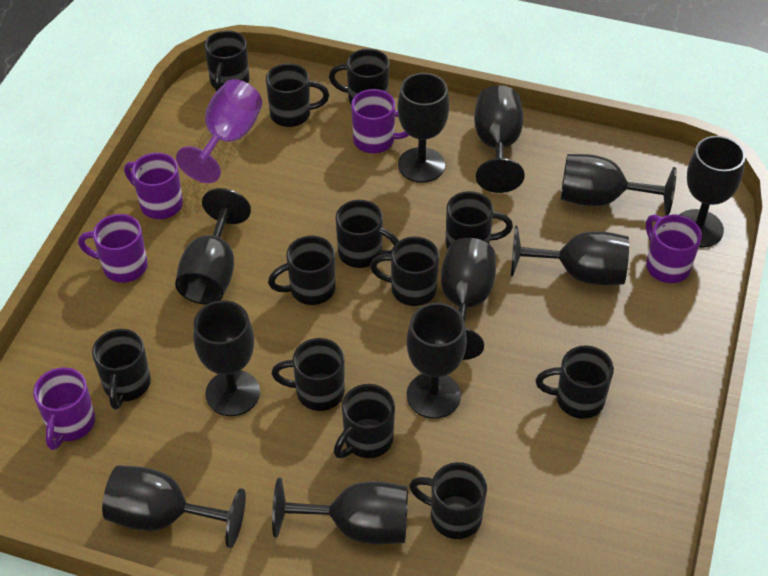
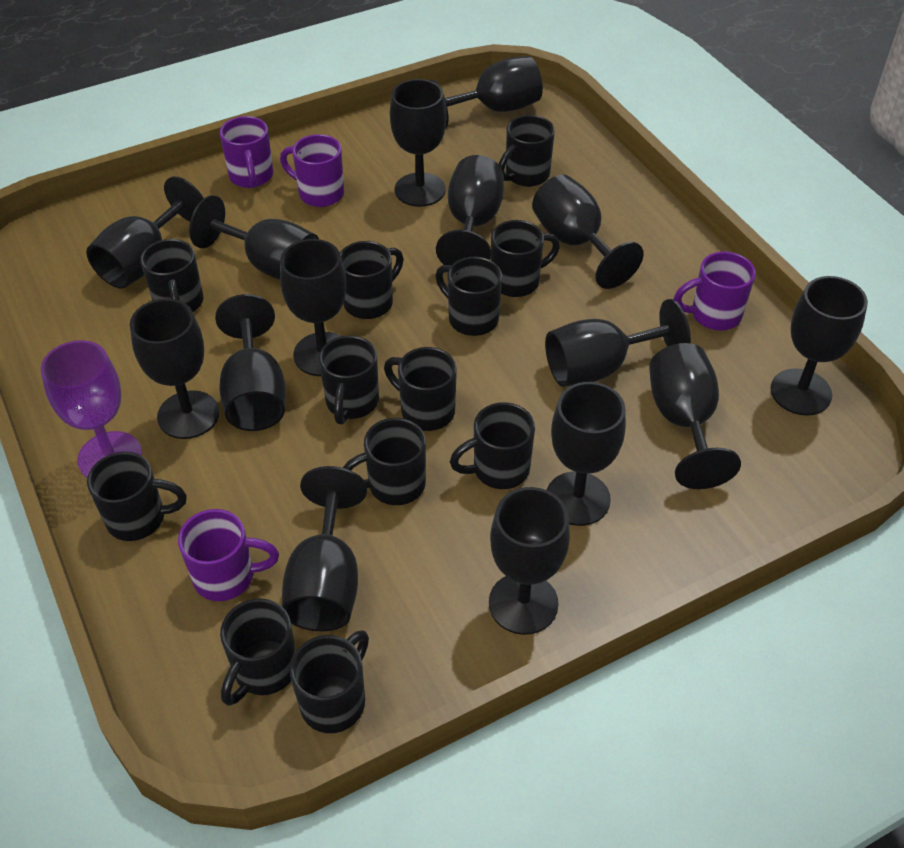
black goblet: [102,465,246,548] [175,188,251,304] [193,300,260,416] [272,477,408,545] [398,73,449,183] [407,303,467,419] [441,238,496,360] [474,85,525,193] [511,226,629,285] [561,154,677,216] [679,136,746,248] = 11 -> [86,176,203,288] [130,298,219,439] [189,195,319,280] [215,294,286,431] [280,239,346,376] [282,466,367,631] [390,79,446,207] [430,56,543,129] [436,155,504,265] [489,487,570,635] [532,175,644,289] [545,299,691,387] [547,382,626,526] [649,343,741,489] [771,276,868,416] = 15
purple mug: [33,367,95,450] [78,214,148,283] [124,153,183,219] [351,89,409,153] [646,214,702,283] = 5 -> [178,509,279,601] [220,116,273,188] [280,134,344,207] [674,252,756,330] = 4

